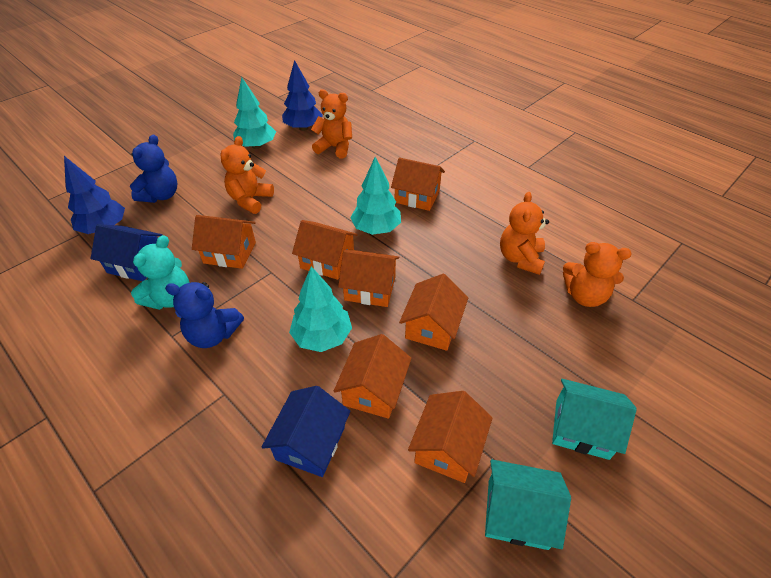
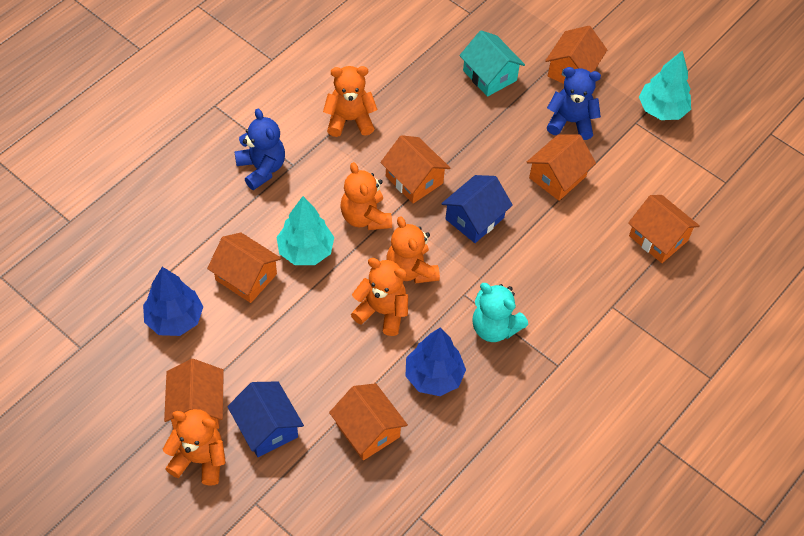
orange teddy bear: [220,136,274,214] [311,89,352,158] [500,192,549,275] [563,242,632,307] = 4 -> [163,409,226,485] [323,66,378,137] [340,162,392,230] [351,258,408,336] [386,216,440,283] = 5
turquoise house: [485,459,571,550] [552,379,637,460] = 2 -> [459,31,525,97] = 1
turquoise tree: [233,77,276,149] [289,266,352,352] [350,157,401,235] = 3 -> [276,196,334,265] [639,50,691,120] = 2

